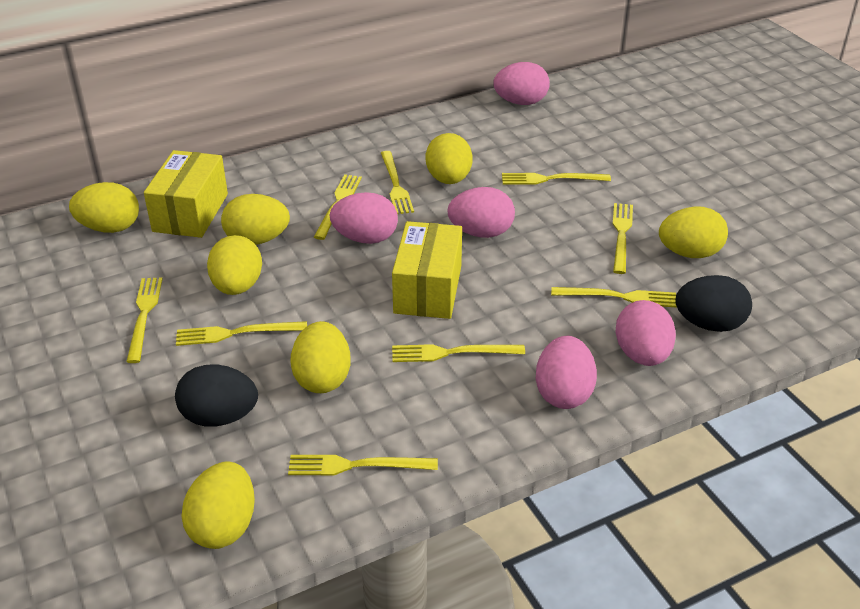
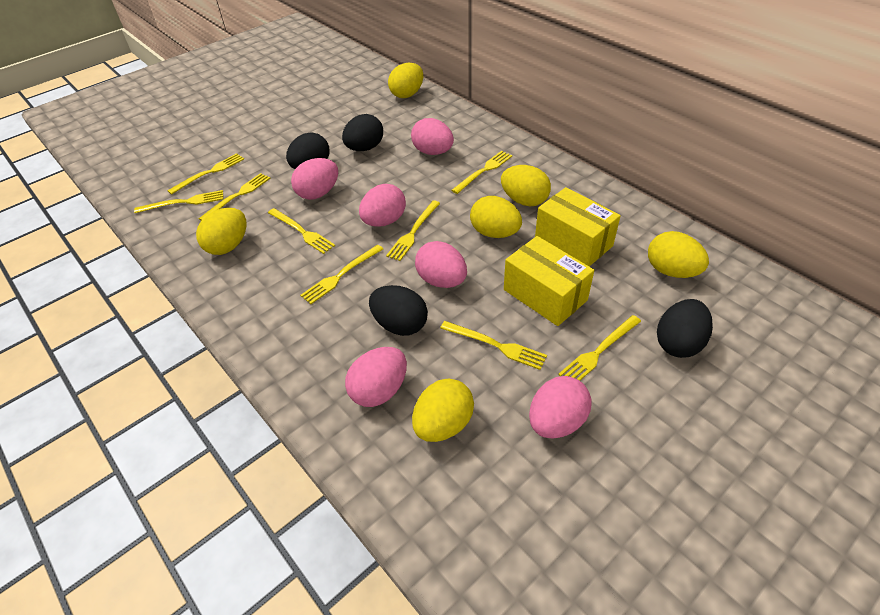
black egg: [175,365,258,427] [675,275,752,332] = 2 -> [286,132,330,169] [342,114,383,151] [369,285,428,336] [657,299,713,358] = 4
pink egg: [330,192,398,244] [447,187,515,238] [493,62,550,105] [536,336,597,409] [616,300,676,366] = 5 -> [291,158,338,200] [345,347,407,407] [359,184,406,227] [411,118,454,155] [415,241,467,288] [529,376,592,439] = 6
yellow egg: [69,182,139,233] [181,461,255,549] [207,235,262,295] [221,194,290,245] [290,321,351,393] [426,133,473,184] [659,206,728,258] = 7 -> [196,208,247,255] [388,63,423,98] [412,379,474,442] [470,196,522,238] [501,165,551,206] [648,231,709,278] = 6

